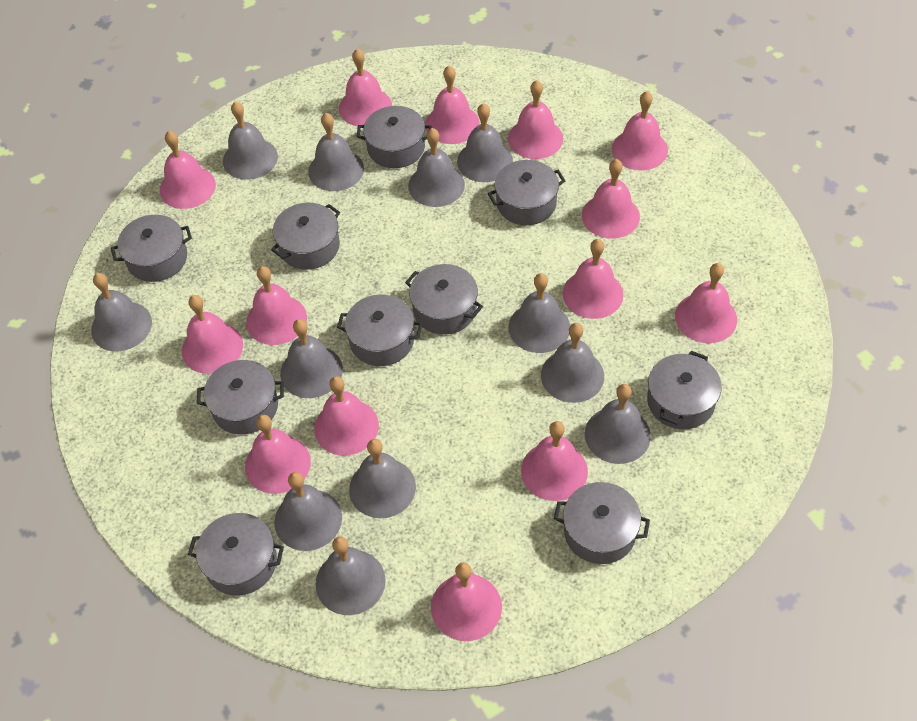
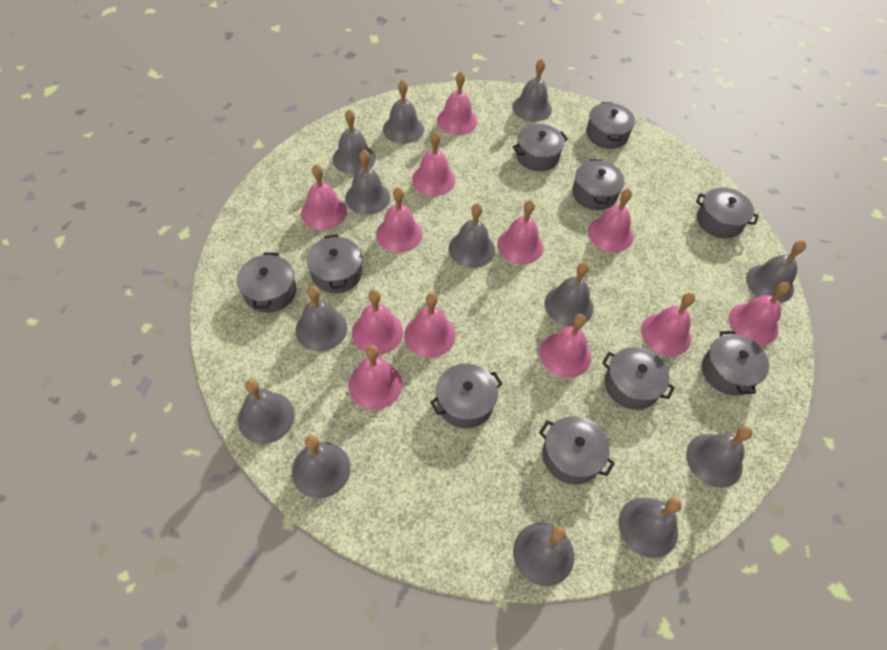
grey bell: [91,273,152,351] [223,101,278,180] [274,472,342,551] [280,319,343,398] [308,113,364,191] [315,536,386,615] [349,439,416,518] [408,128,465,207] [457,103,513,182] [508,273,570,353] [541,323,604,403] [585,384,651,464] = 12 -> [238,379,295,444] [292,435,351,498] [295,286,347,351] [333,109,375,174] [345,150,390,215] [383,80,424,144] [449,203,495,268] [512,59,552,122] [513,523,574,586] [545,263,594,326] [618,497,682,558] [686,426,753,488] [746,240,806,303] = 13
pink bell: [160,131,216,209] [182,295,243,374] [245,415,311,494] [246,266,307,345] [314,376,379,456] [339,49,392,126] [425,66,480,144] [431,562,502,641] [508,80,563,159] [521,421,588,501] [562,239,624,319] [582,159,640,239] [612,91,668,171] [675,263,737,343] = 14 -> [301,164,347,230] [348,345,402,410] [352,290,403,355] [376,187,422,252] [404,293,456,358] [412,131,455,196] [437,72,477,135] [497,200,544,264] [540,314,591,378] [588,189,633,252] [641,293,695,356] [729,282,790,345] = 12

